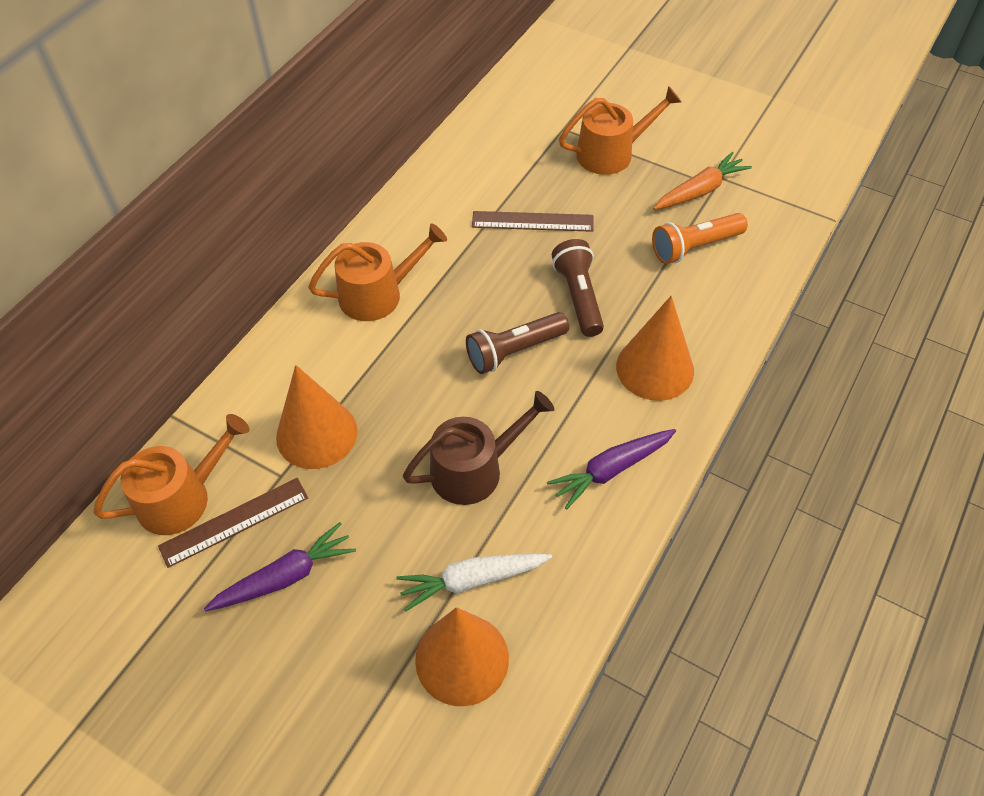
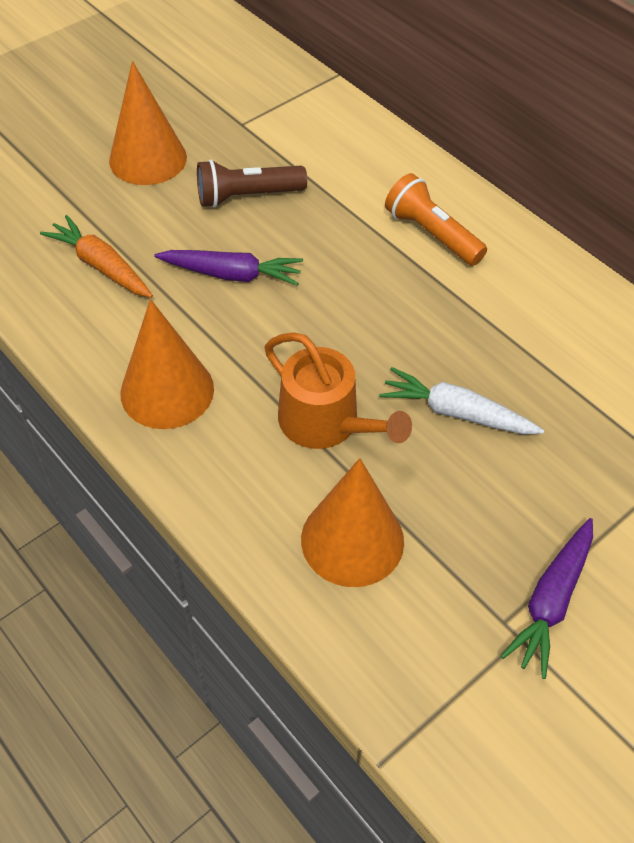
brown flashlight: [466,312,569,374] [552,239,604,337] = 2 -> [197,159,307,208] = 1
brown ruler: [158,478,308,568] [472,211,594,232] = 2 -> none = 0
brown watering can: [403,391,555,505] = 1 -> none = 0
orange watering can: [93,414,250,535] [308,223,447,321] [559,86,682,175] = 3 -> [264,333,412,449] = 1

